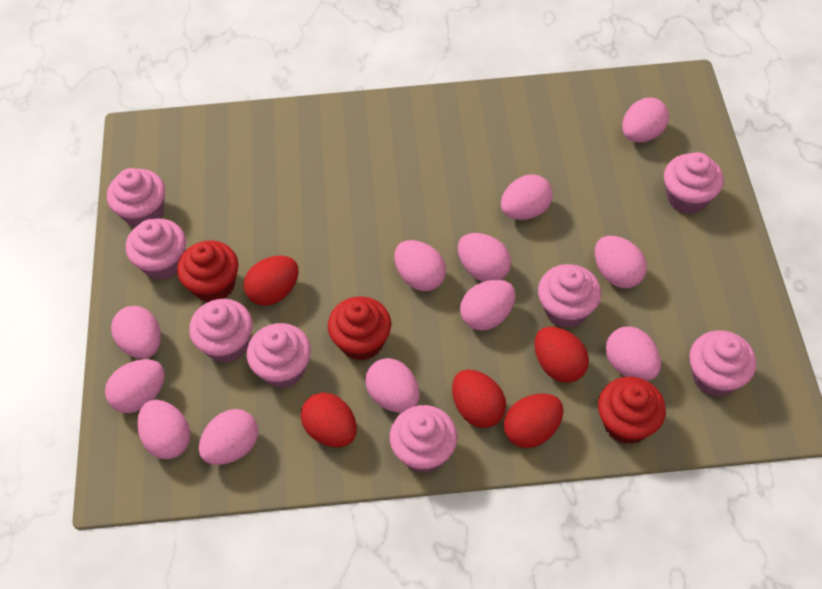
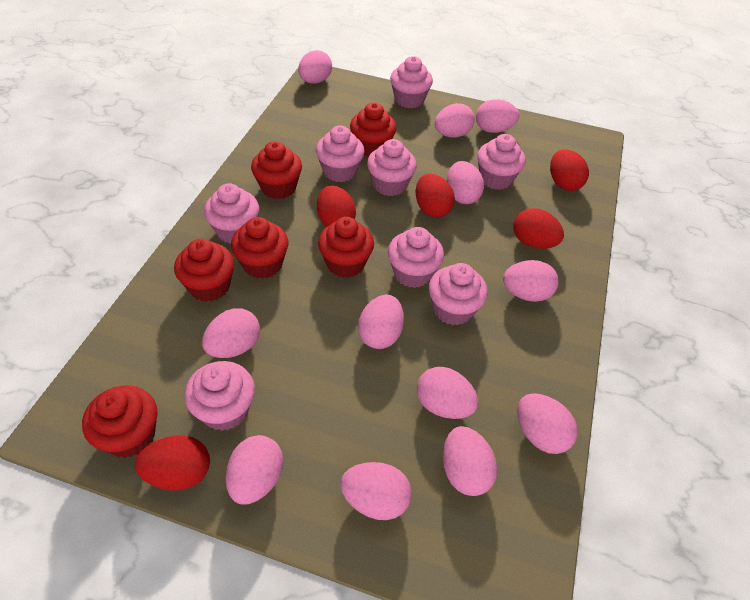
red cupcake: [177,241,238,302] [328,296,391,361] [598,377,666,444] = 3 -> [82,385,158,458] [174,239,235,302] [231,217,288,279] [251,141,302,199] [318,217,374,278] [350,102,397,157] = 6

